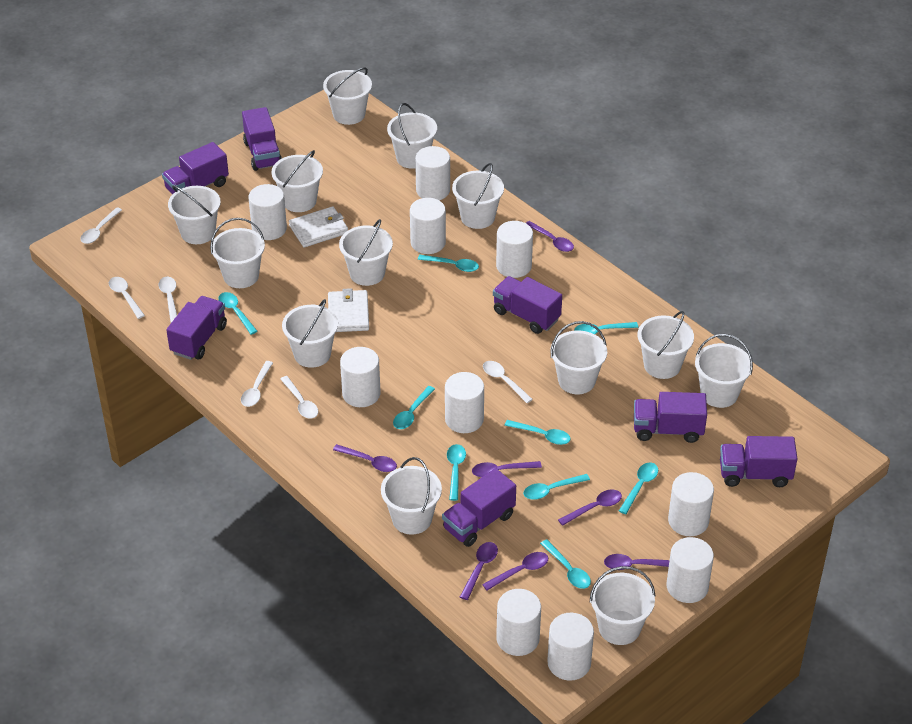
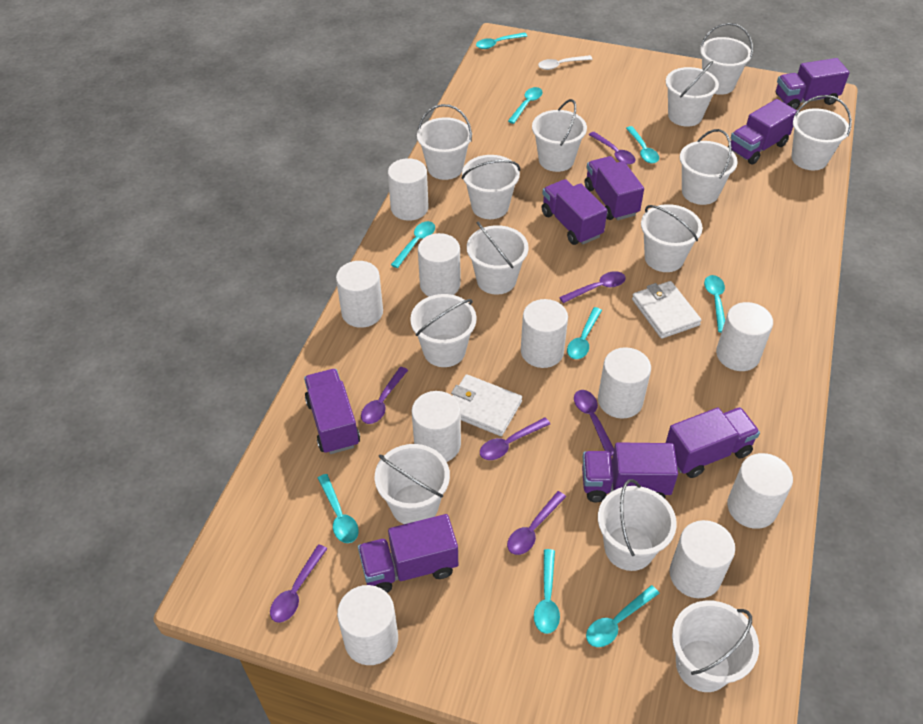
purple truck: [162,142,229,195] [166,296,227,360] [242,107,282,171] [442,468,516,547] [493,276,562,334] [634,392,707,443] [720,436,798,487] = 7 -> [304,369,360,454] [358,514,458,593] [542,179,607,245] [582,442,678,502] [585,156,644,220] [666,407,760,478] [728,99,797,165] [776,58,850,110] = 8
white spoon: [80,207,122,244] [109,277,145,319] [159,277,177,323] [241,361,273,407] [280,376,318,419] [483,361,533,403] = 6 -> [538,55,593,70] = 1

